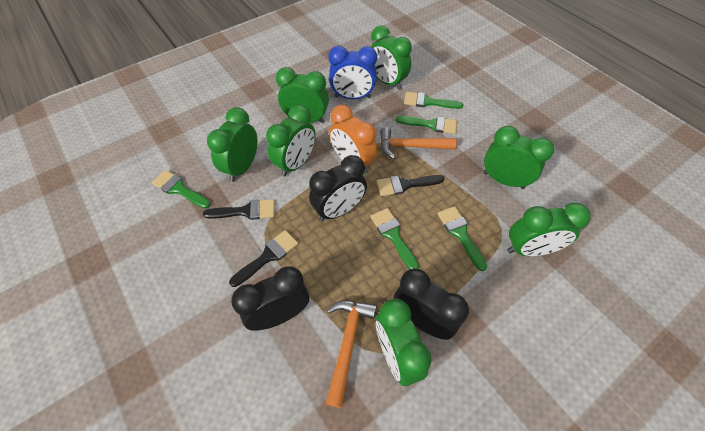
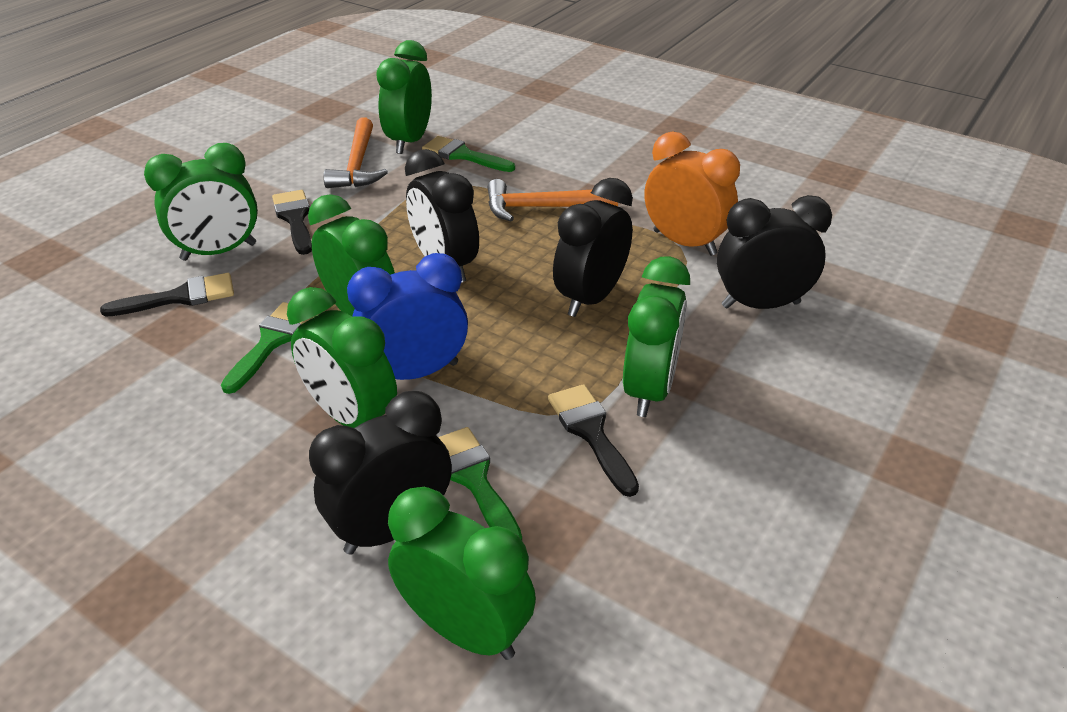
black clock: [231,266,309,331] [309,155,367,221] [394,268,469,340] = 3 -> [309,391,452,555] [405,149,479,282] [553,178,633,317] [717,195,832,309] = 4
green brush: [151,170,211,209] [370,208,419,269] [396,116,457,134] [404,92,463,109] [437,206,487,271] = 5 -> [221,302,311,394] [422,136,515,172] [438,427,522,540] = 3
green clock: [207,107,258,182] [266,105,316,177] [276,67,329,123] [371,25,412,90] [376,299,431,386] [484,126,554,189] [507,203,591,256] = 7 -> [144,143,258,261] [287,287,397,428] [308,194,395,316] [376,40,432,154] [388,487,536,660] [623,256,690,417] = 6

